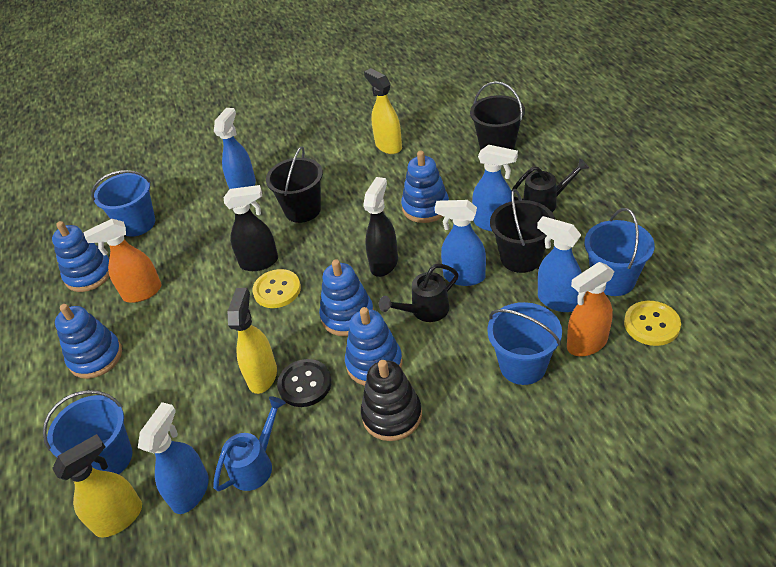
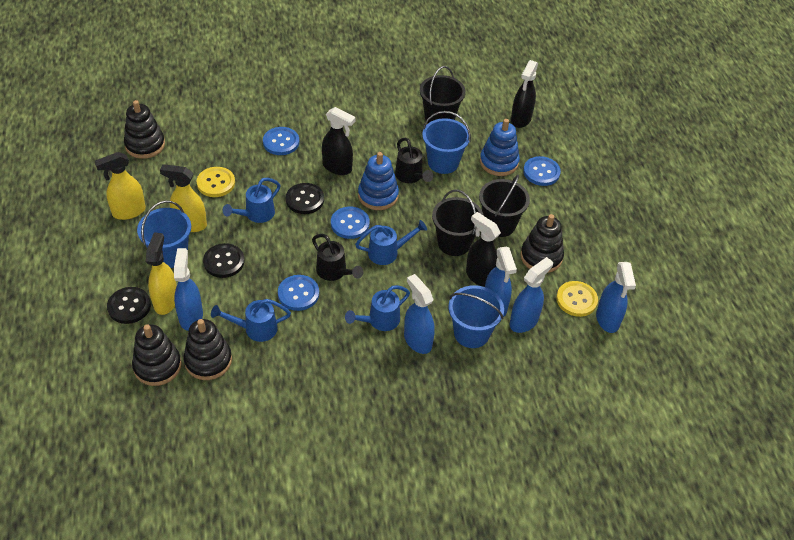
black button: [277,359,331,407] = 1 -> [107,287,151,324] [203,243,244,278] [286,183,324,214] = 3
black spray bottle: [224,185,278,271] [363,177,398,277] = 2 -> [322,107,356,175] [466,212,501,287] [511,60,538,128] = 3
black stacking toy: [361,360,422,441] = 1 -> [124,100,165,159] [132,324,182,386] [184,319,232,380] [520,214,564,273] = 4
blue bucket: [43,390,132,474] [91,170,155,237] [487,302,562,385] [584,208,655,296] = 4 -> [137,200,191,268] [422,111,471,174] [448,285,504,348] = 3
blue button: none = 0 -> [263,127,299,155] [278,275,319,311] [331,207,370,239] [523,156,561,186] = 4
blue stacking toy: [52,221,110,292] [55,304,122,379] [319,259,374,336] [345,307,403,386] [401,151,449,223] = 5 -> [358,152,399,210] [480,119,520,176] = 2
blue watering can: [213,396,286,491] = 1 -> [211,299,291,342] [223,178,280,223] [345,285,410,331] [355,220,427,265] = 4
orange spray bottle: [83,219,162,303] [567,262,615,356] = 2 -> none = 0

